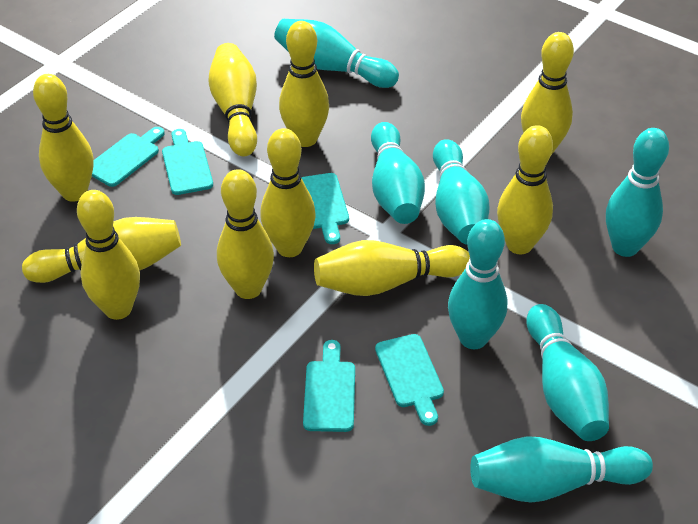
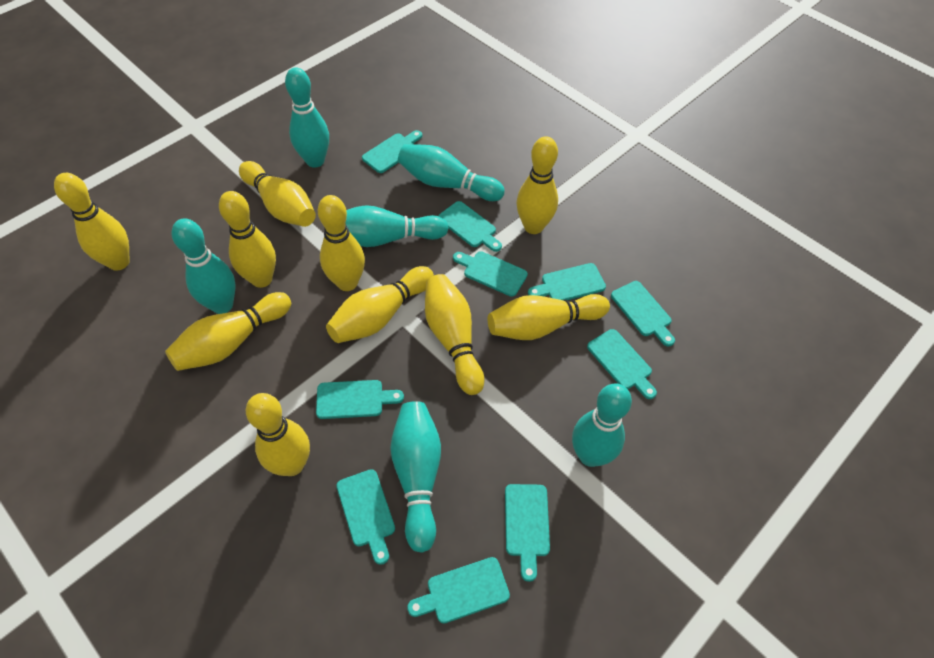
turquoise bowling pin: [274,19,399,88] [371,122,425,224] [433,139,490,245] [448,219,507,349] [470,436,653,503] [526,304,609,441] [606,128,669,257] = 7 -> [172,218,236,314] [285,67,329,168] [346,205,449,247] [390,401,441,553] [398,144,505,201] [572,383,632,467] = 6
turquoise cutting board: [92,127,165,187] [162,129,213,195] [301,173,349,244] [303,340,355,432] [375,334,444,426] = 5 -> [316,380,404,419] [336,469,395,565] [362,130,422,173] [407,557,510,624] [438,201,502,252] [453,251,528,297] [505,484,550,582] [528,263,606,300] [587,329,657,399] [611,281,675,346] = 10

